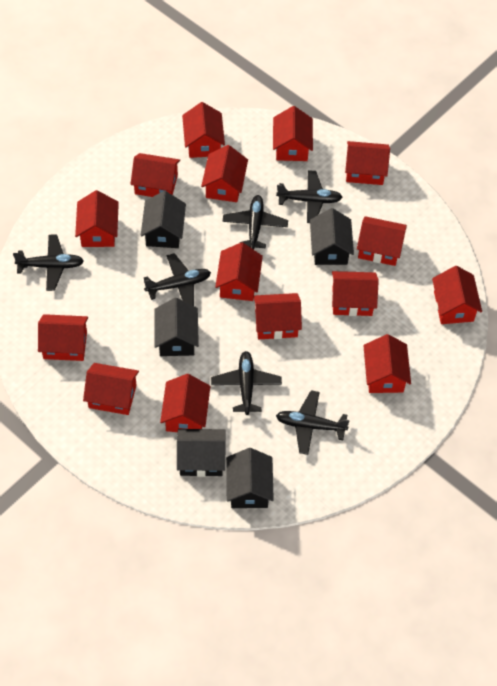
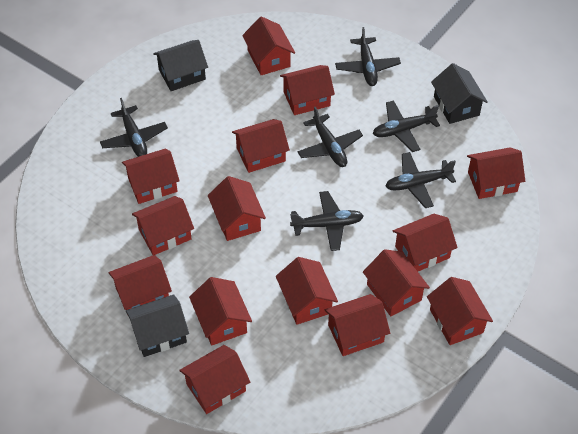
black house: [141,191,186,248] [154,298,199,356] [177,429,226,477] [226,448,274,508] [310,208,354,265] = 5 -> [126,295,189,357] [153,40,208,91] [431,63,488,124] = 3

